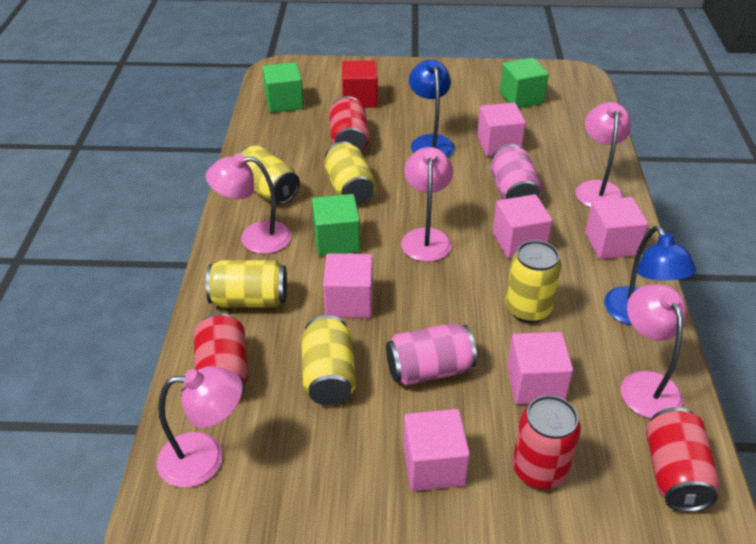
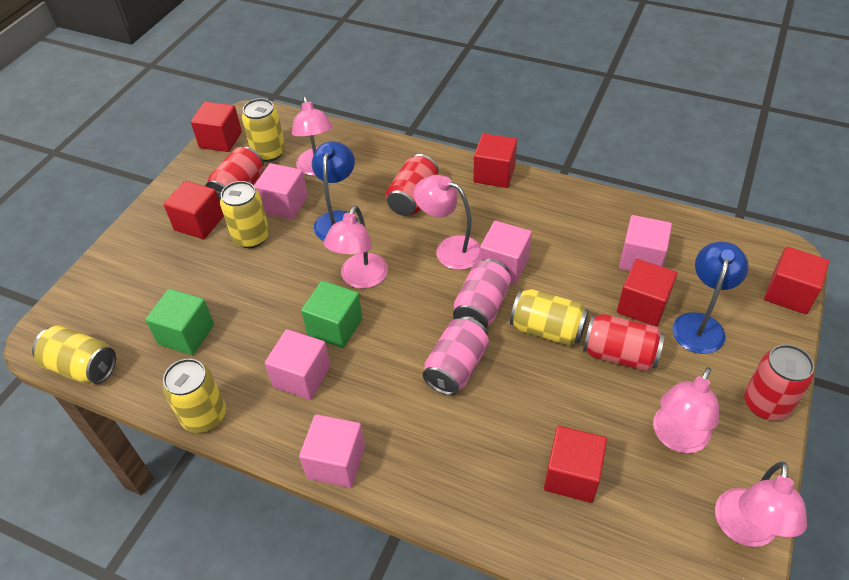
green cube: [263,62,304,113] [312,194,360,256] [500,58,549,108] = 3 -> [145,289,214,355] [301,280,363,348] = 2
pink cube: [323,253,373,318] [403,409,470,491] [477,103,526,156] [493,194,552,259] [507,332,573,404] [585,197,648,259] = 6 -> [254,163,308,220] [265,329,331,400] [299,414,365,488] [480,221,532,284] [619,215,672,271] = 5
red cube: [342,60,378,108] = 1 -> [164,181,224,239] [191,102,242,152] [473,133,517,188] [544,426,607,503] [617,259,677,327] [764,247,829,314] = 6

